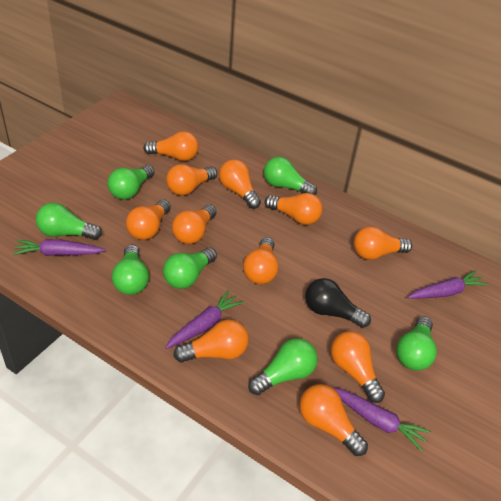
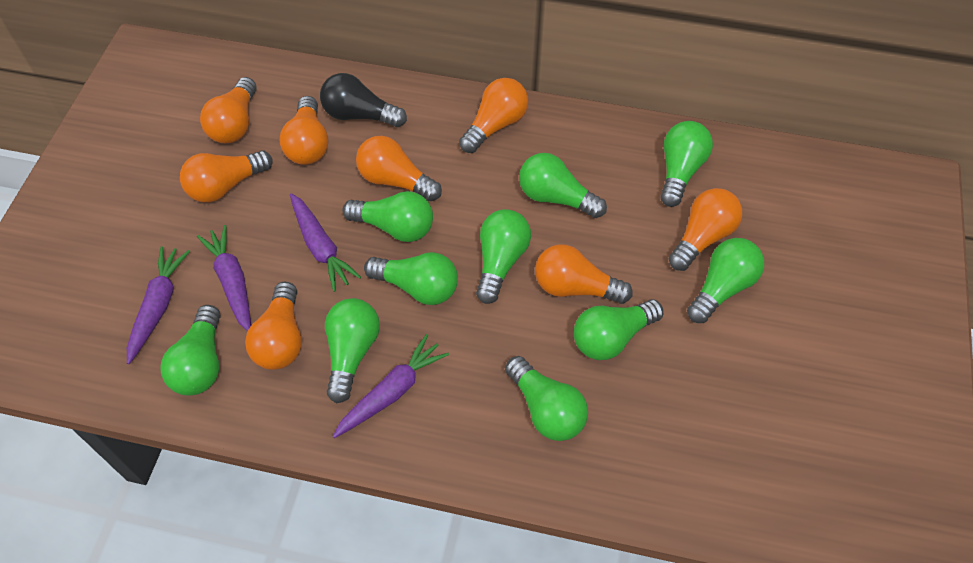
green light bulb: [36,203,102,240] [107,165,155,199] [112,245,149,295] [163,248,217,289] [248,338,318,395] [264,157,317,195] [396,316,437,371] = 7 -> [160,305,220,396] [325,298,380,403] [342,191,433,242] [364,252,458,305] [476,209,531,304] [505,356,588,441] [519,153,607,218] [574,299,663,360] [660,121,713,207] [687,238,764,323] = 10
orange light bulb: [126,199,171,240] [143,131,199,161] [166,164,217,196] [172,204,217,244] [173,320,249,363] [219,159,261,209] [243,237,278,284] [265,193,323,225] [299,384,368,456] [331,331,385,403] [353,226,412,260] = 11 -> [180,150,273,202] [200,77,256,143] [245,282,302,370] [280,96,328,165] [356,136,442,201] [459,78,528,153] [535,244,633,304] [669,188,742,271] = 8

